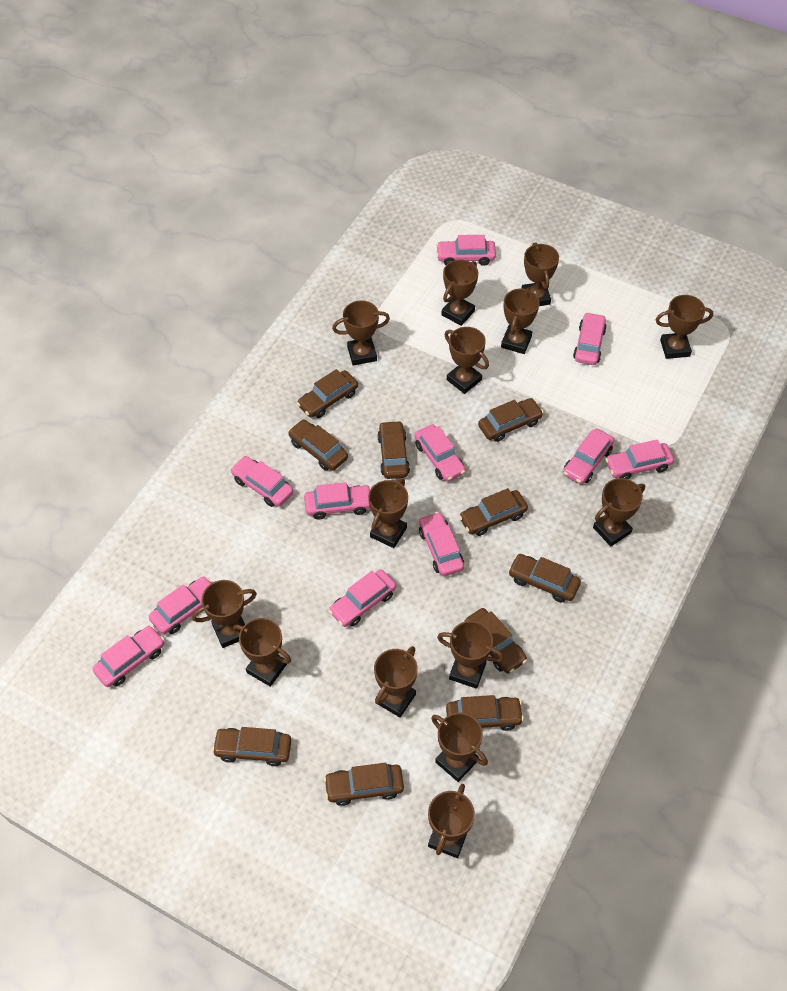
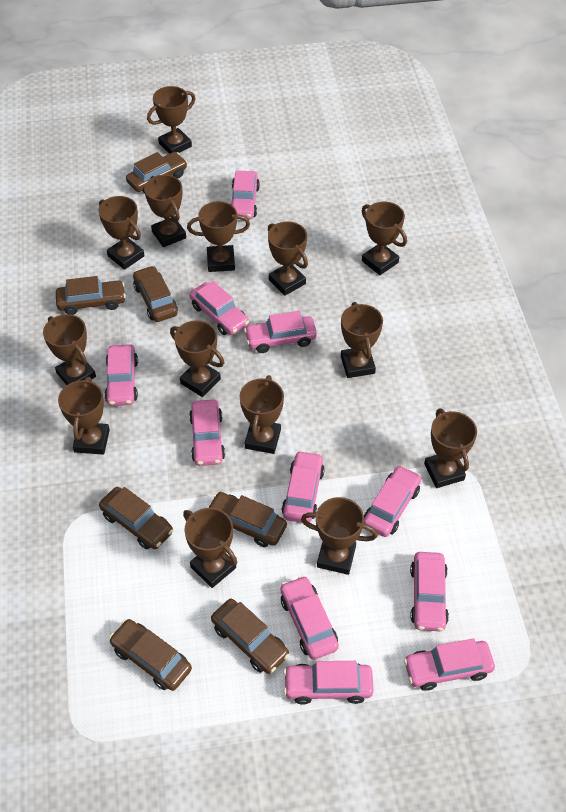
brown car: [212,727,291,766] [288,419,348,471] [297,369,358,418] [324,763,404,806] [377,420,410,479] [446,695,524,731] [459,488,528,536] [465,608,527,674] [478,398,544,442] [508,554,581,602] = 10 -> [56,276,126,315] [99,487,173,549] [109,619,192,691] [126,152,187,193] [133,266,178,322] [206,492,287,547] [211,599,290,674] = 7

